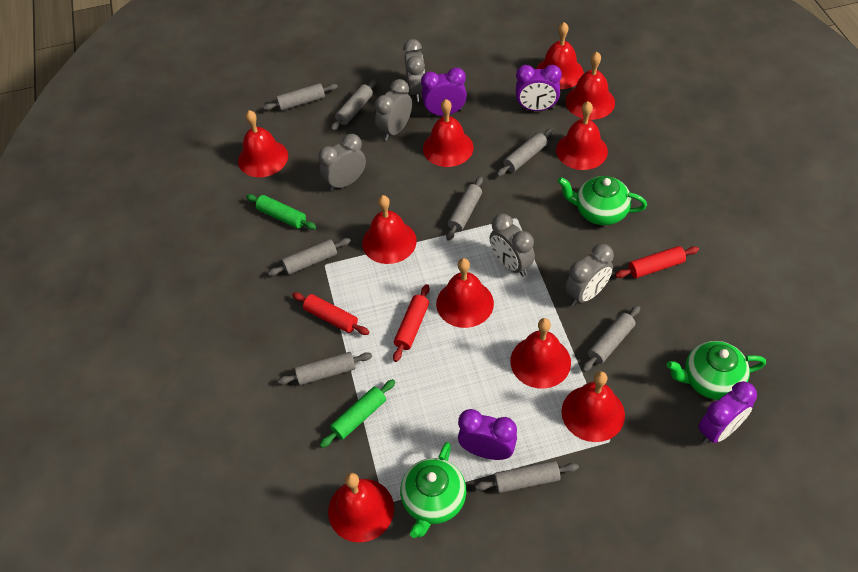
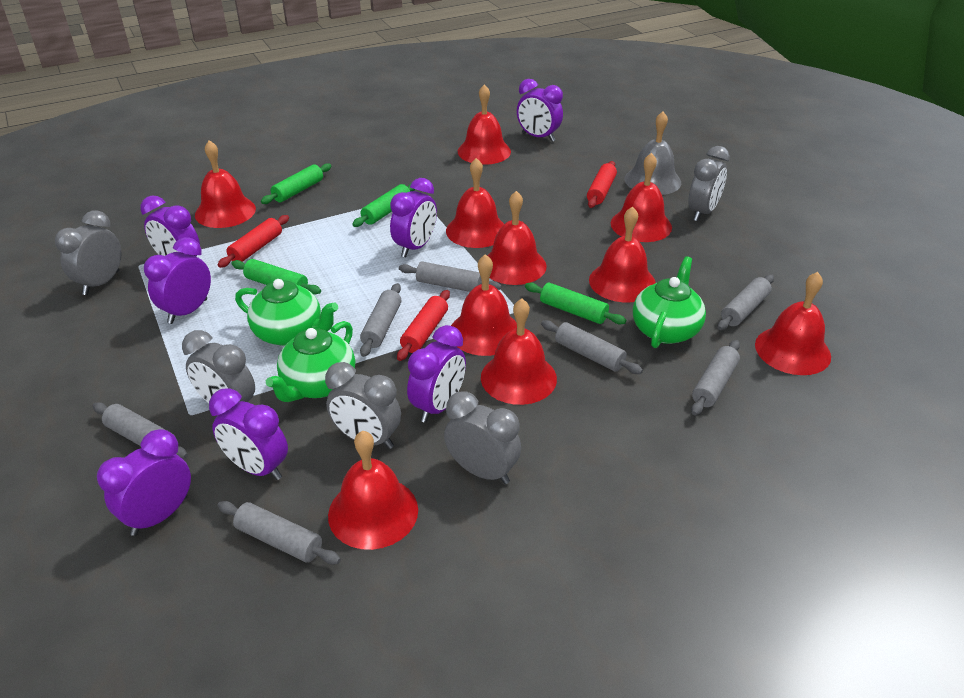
green rolling pin: [246,194,316,230] [320,379,395,448] = 2 -> [231,259,321,294] [261,163,331,204] [352,184,416,227] [525,283,626,324] = 4
grey bell: none = 0 -> [624,112,681,195] = 1
grey rolling pin: [263,83,338,111] [268,238,351,276] [278,352,372,385] [331,79,377,131] [446,176,483,241] [475,461,579,493] [497,129,554,177] [582,306,640,372] = 8 -> [93,403,188,459] [218,501,341,565] [360,283,401,357] [399,261,502,292] [541,320,643,374] [691,340,740,415] [717,274,774,330] = 7
purple clock: [421,67,467,116] [458,409,517,460] [516,65,562,111] [698,381,757,444] = 4 -> [97,429,191,536] [140,196,200,257] [144,237,211,324] [209,388,288,480] [390,178,437,257] [407,325,466,423] [517,79,563,142] = 7

